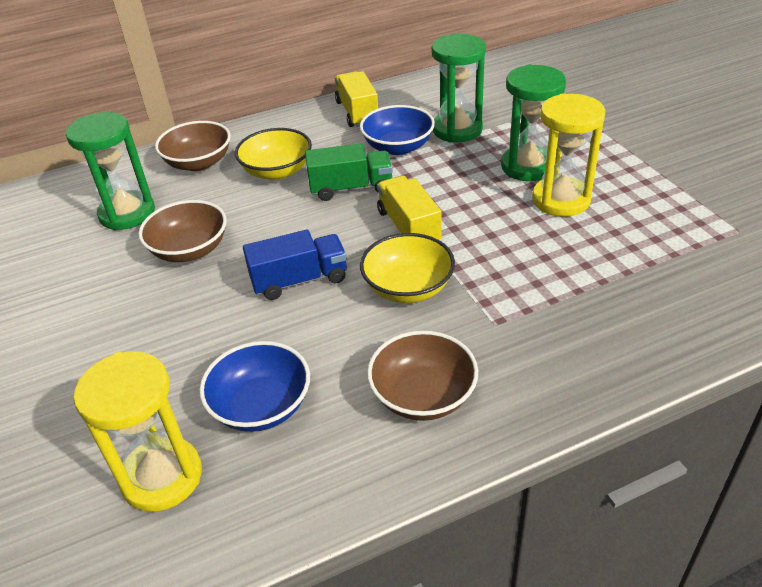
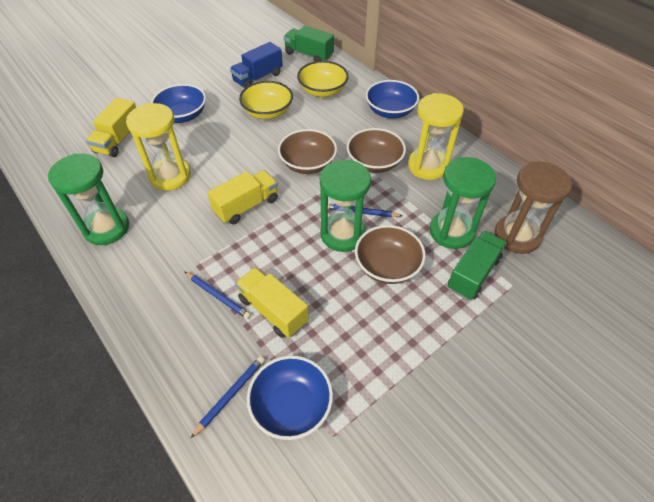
blue bowl: [199,341,310,432] [360,105,435,155] = 2 -> [151,84,206,123] [247,355,333,440] [366,80,419,118] = 3
blue pencil: none = 0 -> [184,271,251,319] [191,356,265,438] [328,204,403,217] = 3
brown hourglass: none = 0 -> [494,161,573,254] = 1
green truck: [305,144,393,201] = 1 -> [283,26,334,62] [448,231,506,300] = 2
yellow truck: [335,71,378,127] [377,176,442,240] = 2 -> [86,98,136,157] [207,170,278,225] [235,267,309,338] = 3

